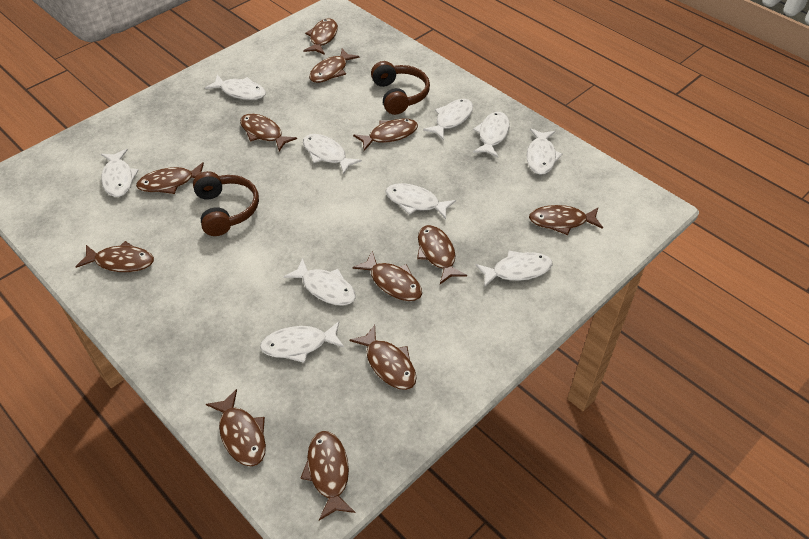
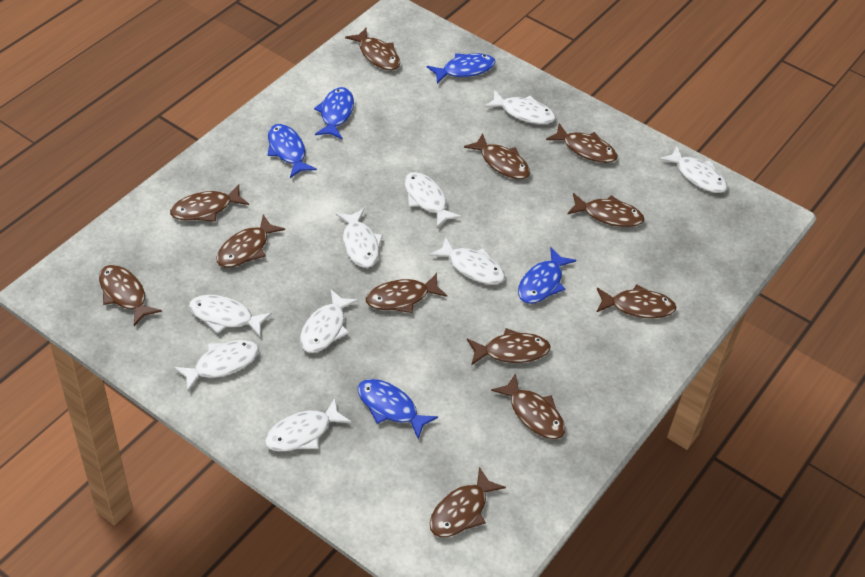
blue fish: none = 0 -> [267,124,317,178] [314,87,354,140] [357,379,438,439] [427,53,496,84] [518,247,576,304] = 5
brown headphones: [193,171,259,236] [371,61,430,115] = 2 -> none = 0
white fish: [101,149,139,197] [205,75,266,100] [260,321,344,363] [284,258,356,305] [303,134,362,175] [386,183,456,219] [423,99,473,140] [473,112,510,157] [475,251,553,287] [526,129,563,175] = 10 -> [174,340,259,391] [189,295,272,337] [264,398,351,451] [300,289,358,353] [336,209,383,268] [404,172,462,228] [429,237,505,284] [484,90,555,124] [659,146,727,193] = 9

